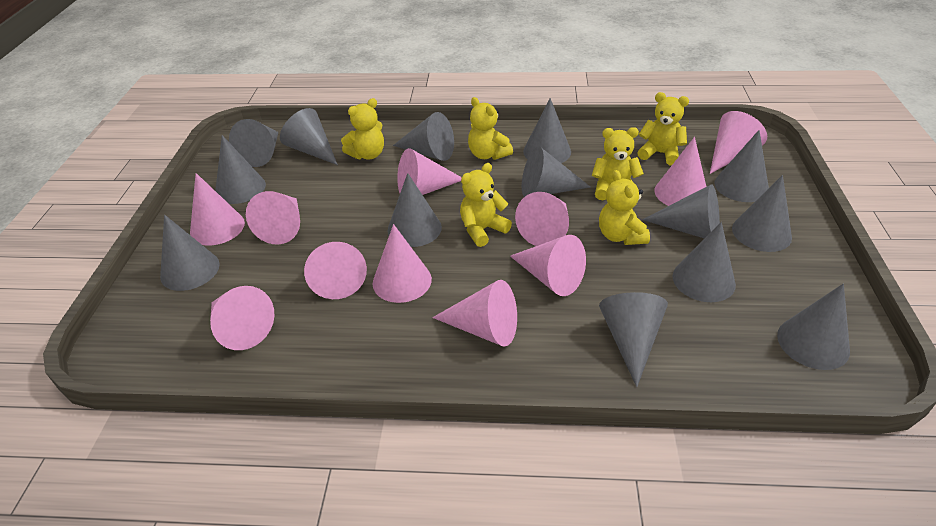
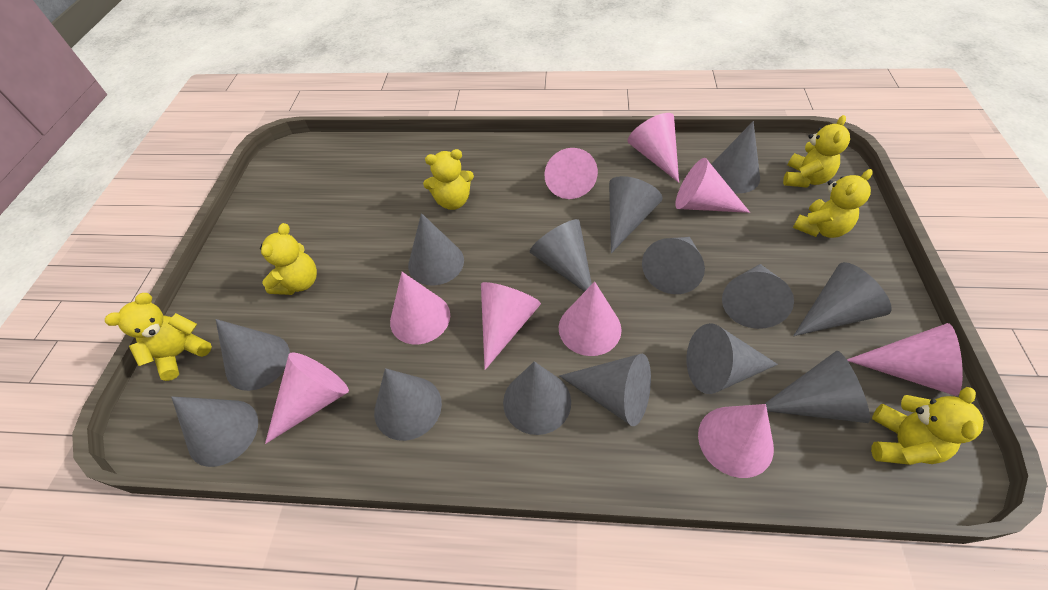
pink cone: [190,173,245,246] [210,286,274,350] [246,191,300,244] [304,242,367,299] [373,224,432,303] [397,148,462,195] [432,280,517,346] [510,235,586,296] [515,192,569,246] [655,137,706,206] [710,111,767,174] = 11 -> [265,352,349,444] [390,272,450,344] [481,282,541,370] [544,148,598,199] [559,282,622,356] [628,113,679,183] [675,158,750,213] [698,404,774,478] [847,323,963,396] = 9

